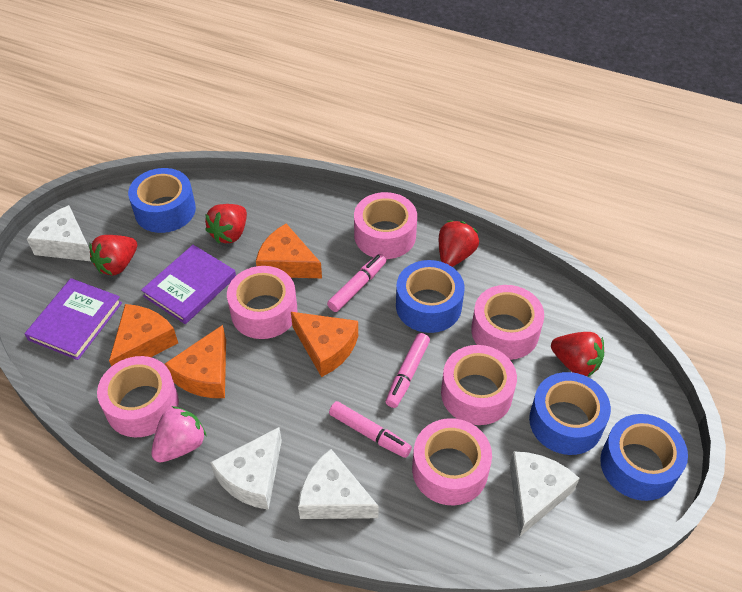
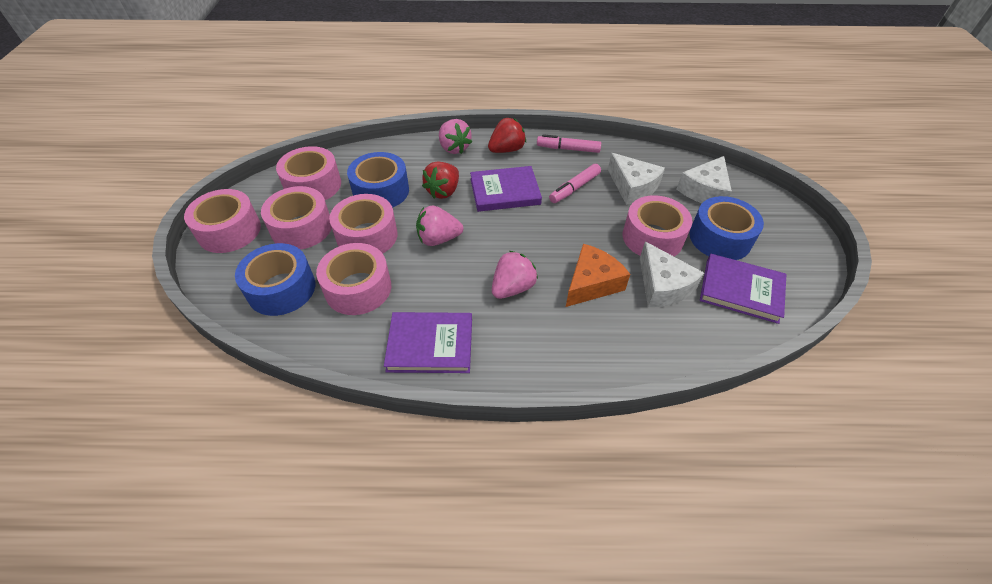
blue tape: [128,168,196,233] [396,260,464,333] [529,372,611,455] [600,414,688,501] = 4 -> [235,243,315,316] [347,152,409,208] [690,196,764,260] = 3
orange cheese: [109,304,178,367] [165,325,226,398] [256,224,322,278] [291,312,358,377] = 4 -> [566,244,630,307] = 1
pink marker: [327,254,386,312] [329,401,412,458] [386,333,430,408] = 3 -> [537,134,601,153] [549,164,601,203] = 2
pink strawberry: [151,406,206,463] = 1 -> [416,205,463,246] [439,119,472,154] [492,251,538,299] = 3
purple book: [25,278,122,360] [141,245,236,324] = 2 -> [384,312,472,373] [470,166,542,212] [700,254,786,324] = 3
red strawberry: [89,235,137,276] [205,204,247,243] [439,221,479,267] [551,332,604,377] = 4 -> [422,161,459,199] [488,118,526,153] = 2
white cheese: [27,205,92,262] [210,427,282,510] [298,449,379,519] [510,451,580,537] = 4 -> [608,153,665,204] [640,242,704,307] [677,156,732,203] = 3

